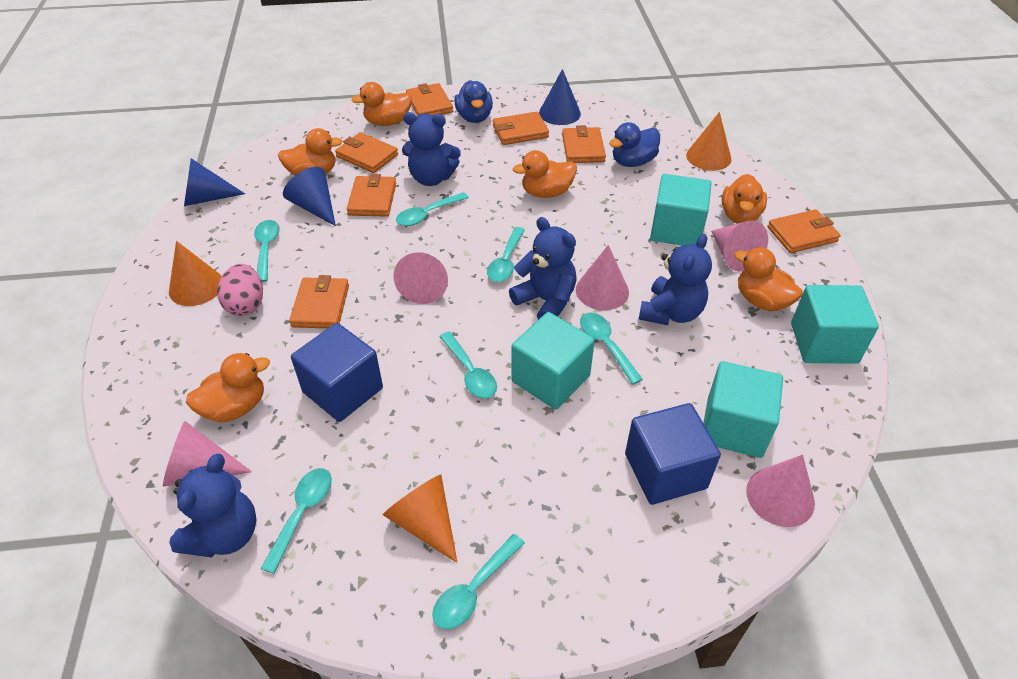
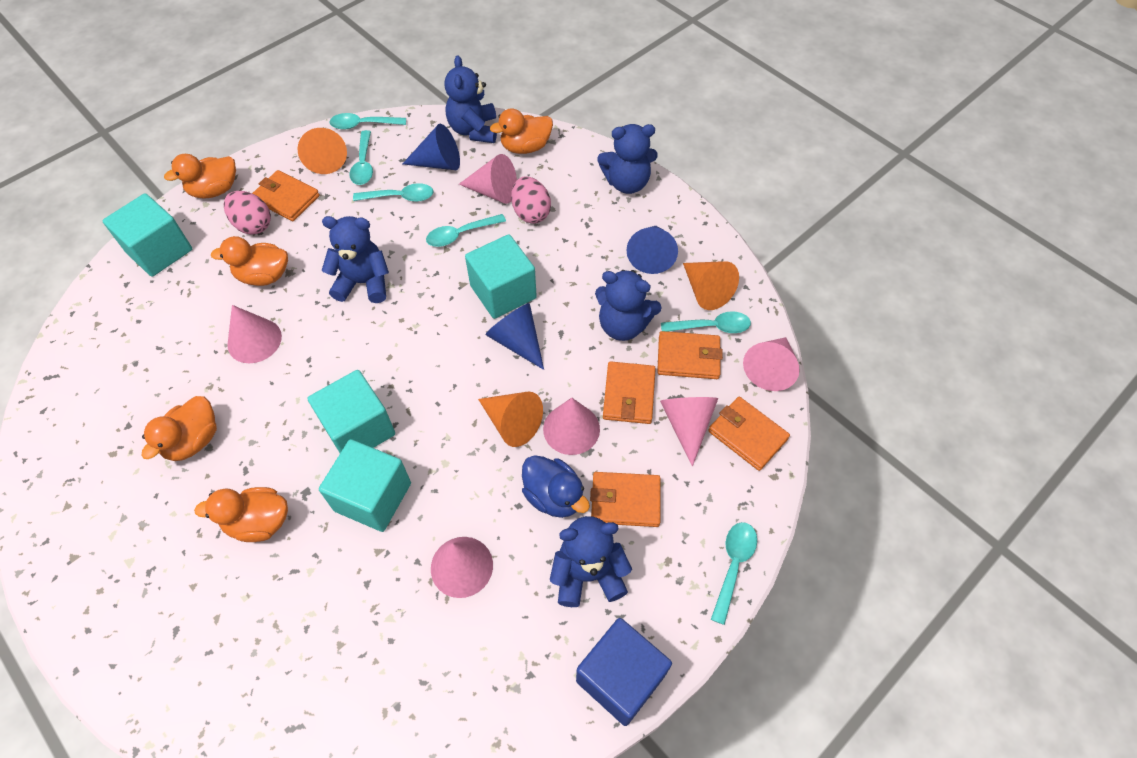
blue cube: [291,323,383,422] [625,403,721,505] = 2 -> [576,618,672,726] = 1
blue duck: [454,80,493,123] [609,122,660,167] = 2 -> [522,455,590,518] = 1
blue teddy bear: [169,454,257,557] [402,112,461,186] [509,217,577,320] [639,234,712,325] = 4 -> [322,216,389,303] [444,55,497,143] [550,516,632,607] [595,270,662,341] [597,124,658,194] = 5
orange duck: [186,353,270,423] [278,128,343,176] [351,82,412,126] [513,150,577,198] [722,174,767,224] [735,247,803,311] = 6 -> [142,396,217,461] [164,154,236,199] [194,487,288,542] [211,236,288,286] [490,108,553,154] = 5
orange wallet: [289,275,349,328] [335,133,398,173] [347,174,396,217] [406,83,453,116] [493,112,549,145] [562,125,606,163] [767,209,841,253] = 7 -> [252,170,320,221] [590,472,660,527] [603,361,656,424] [657,331,723,379] [708,397,790,471] = 5
pink cone: [163,421,252,487] [393,252,448,304] [576,245,629,310] [711,221,768,272] [746,455,815,527] = 5 -> [227,305,282,363] [431,537,493,598] [459,154,517,204] [543,398,600,455] [660,397,718,466] [743,337,800,391] = 6
pink egg: [217,264,263,316] = 1 -> [224,191,271,235] [511,176,551,223] = 2
turquoise spoon: [254,220,280,282] [261,468,332,574] [396,192,469,226] [432,534,525,629] [439,332,497,398] [487,227,525,282] [580,313,643,385] = 7 -> [329,113,406,129] [349,130,373,185] [353,183,433,202] [426,214,506,247] [661,311,751,333] [711,522,757,625] = 6

